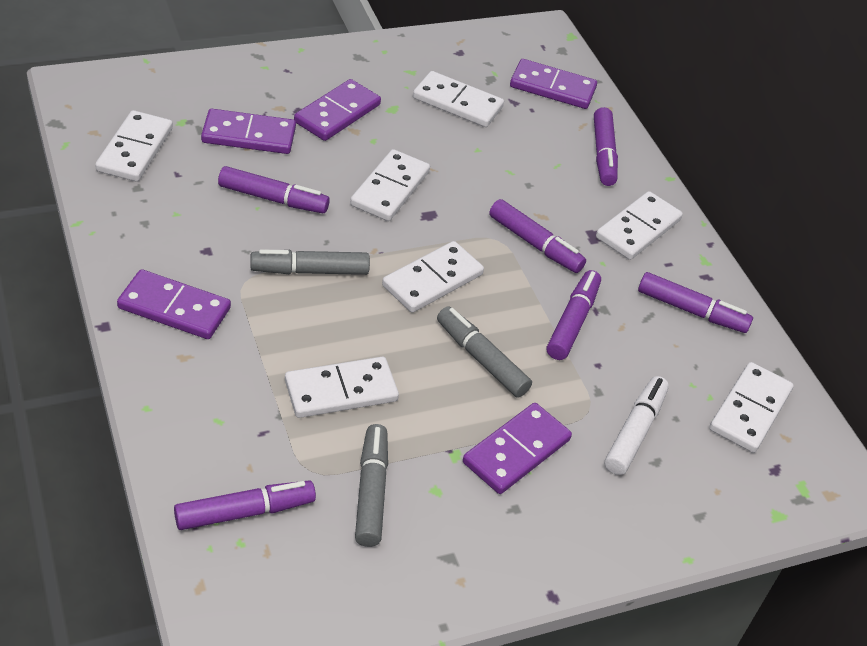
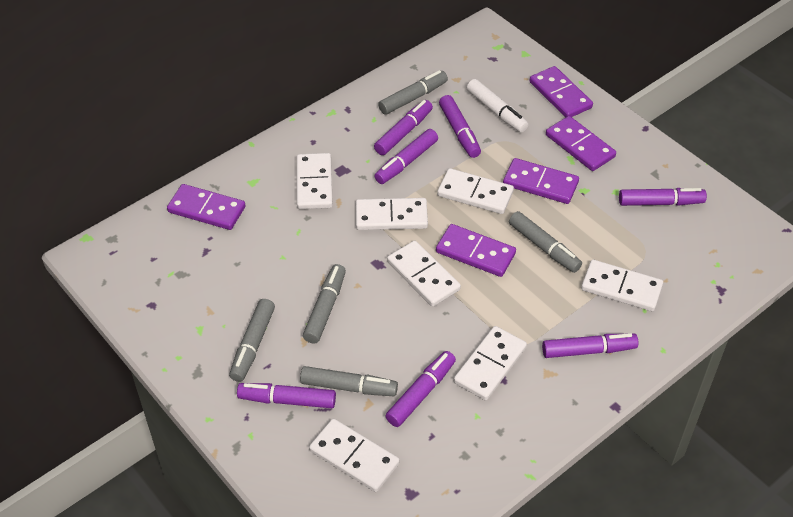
grey marker: [250,249,370,275] [355,424,388,547] [437,306,532,397] = 3 -> [229,299,275,382] [300,366,398,396] [303,264,346,344] [378,70,448,115] [509,211,582,273] = 5
purple marker: [174,480,316,530] [218,166,330,213] [489,199,586,273] [547,270,601,360] [594,107,618,186] [638,272,753,333] = 6 -> [237,383,336,408] [374,100,433,155] [374,129,438,184] [385,351,456,427] [439,95,481,158] [542,333,639,358] [619,188,707,206] = 7

